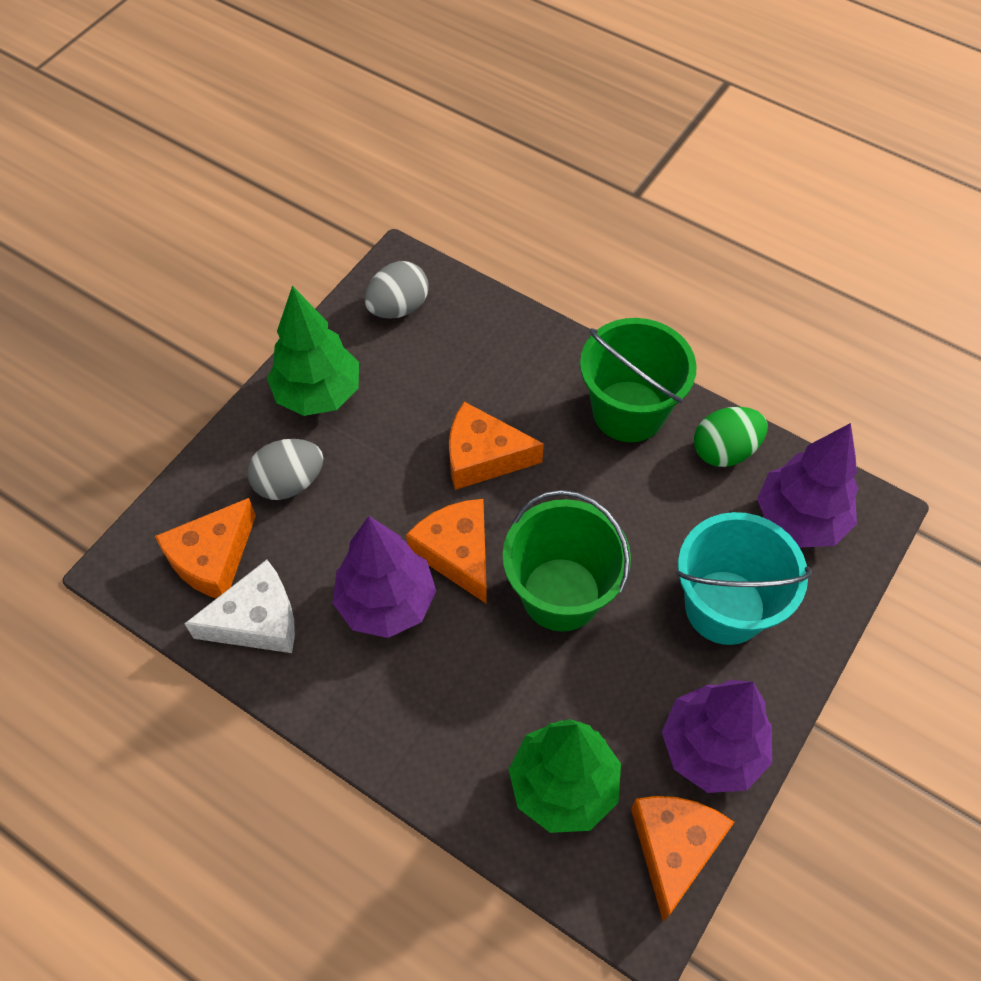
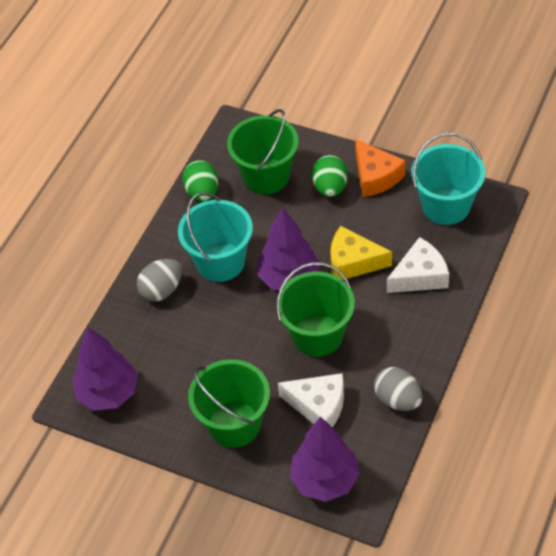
green bucket: [503,490,631,632] [580,318,697,442] = 2 -> [188,359,270,448] [227,109,299,194] [276,262,355,357] = 3
green egg: [694,407,767,467] = 1 -> [182,160,218,202] [312,155,348,197] = 2
green tree: [267,286,359,416] [509,719,621,833] = 2 -> none = 0
orange cheese: [155,498,256,599] [406,499,487,604] [449,402,544,490] [631,796,734,922] = 4 -> [355,139,406,197] = 1
turquoise bucket: [676,512,812,645] = 1 -> [178,192,253,282] [411,133,486,225] = 2
white cheese: [184,560,295,653] = 1 -> [278,373,344,427] [387,237,449,293] = 2
yellow cheese: none = 0 -> [330,226,392,280] = 1

